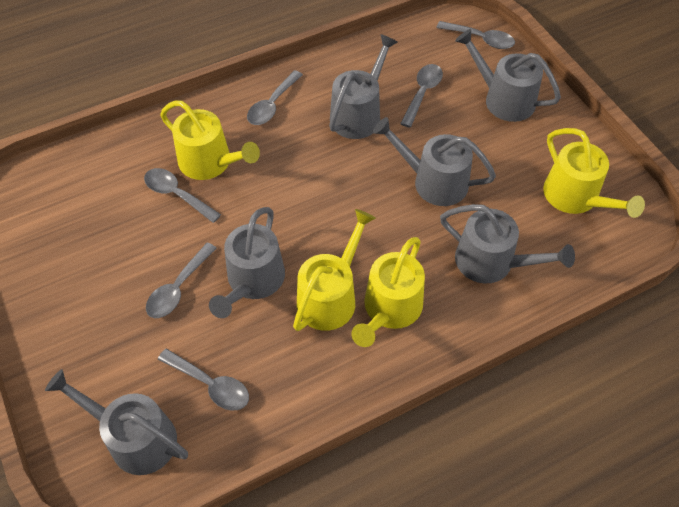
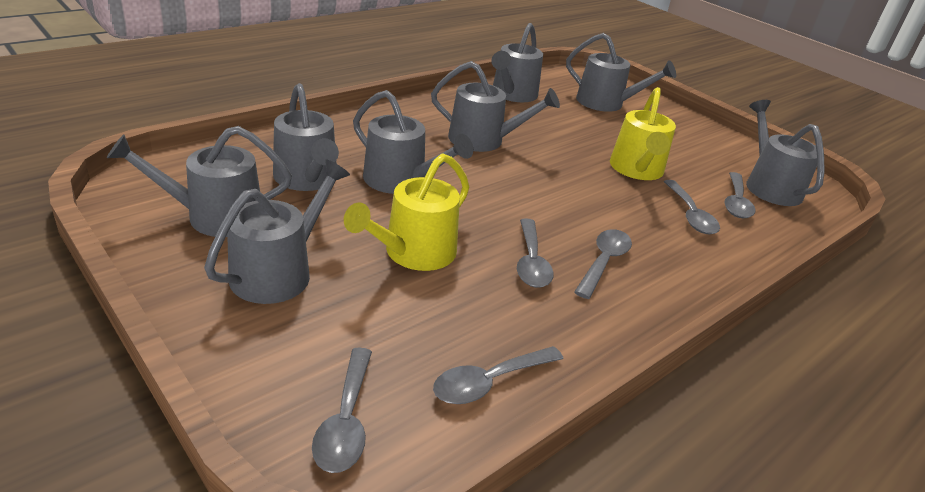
grey watering can: [45,369,188,475] [209,207,285,318] [329,34,398,139] [373,117,496,206] [440,204,575,283] [455,29,561,122] = 6 -> [107,126,292,237] [204,159,350,304] [273,83,339,191] [353,90,473,194] [431,61,560,152] [491,23,543,102] [566,33,676,112] [746,100,825,206] = 8
yellow watering can: [160,101,260,180] [293,209,376,331] [351,237,425,347] [543,128,645,218] = 4 -> [344,153,469,271] [610,87,676,180] = 2

